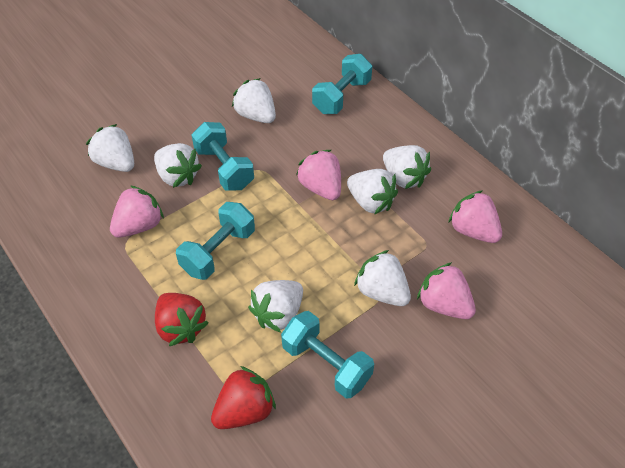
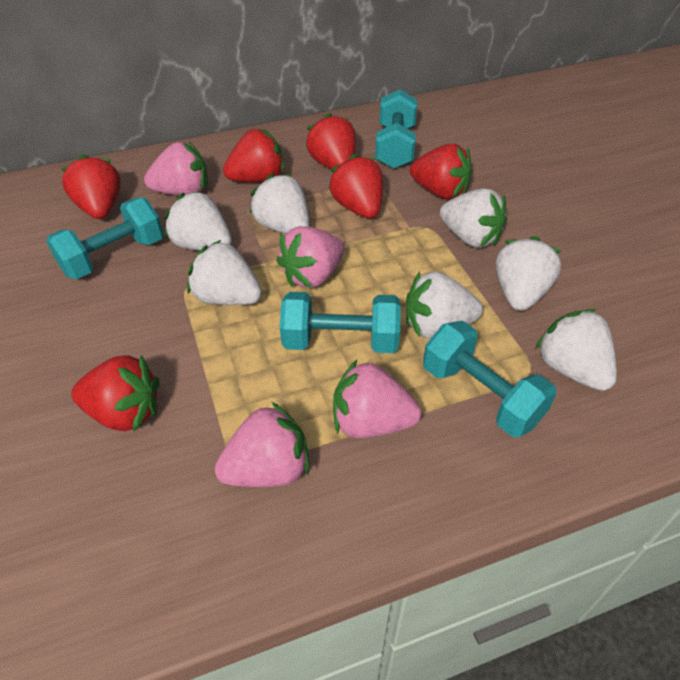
red strawberry: [155,293,209,346] [211,366,276,429] = 2 -> [61,154,121,219] [71,355,160,431] [223,129,285,182] [306,113,356,169] [328,154,383,219] [410,144,472,199] = 6

